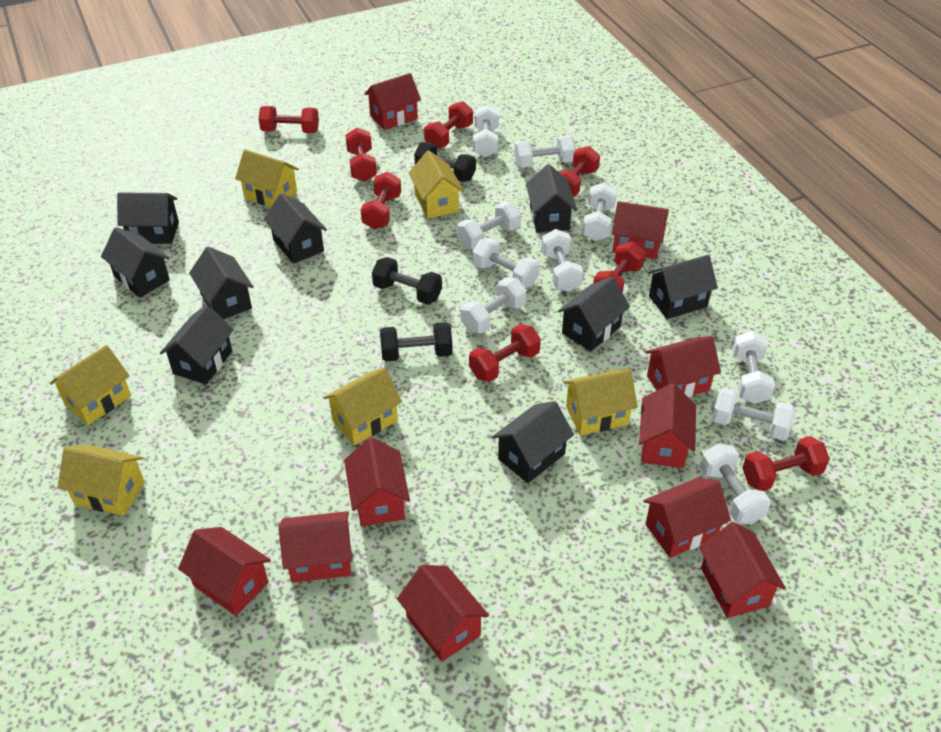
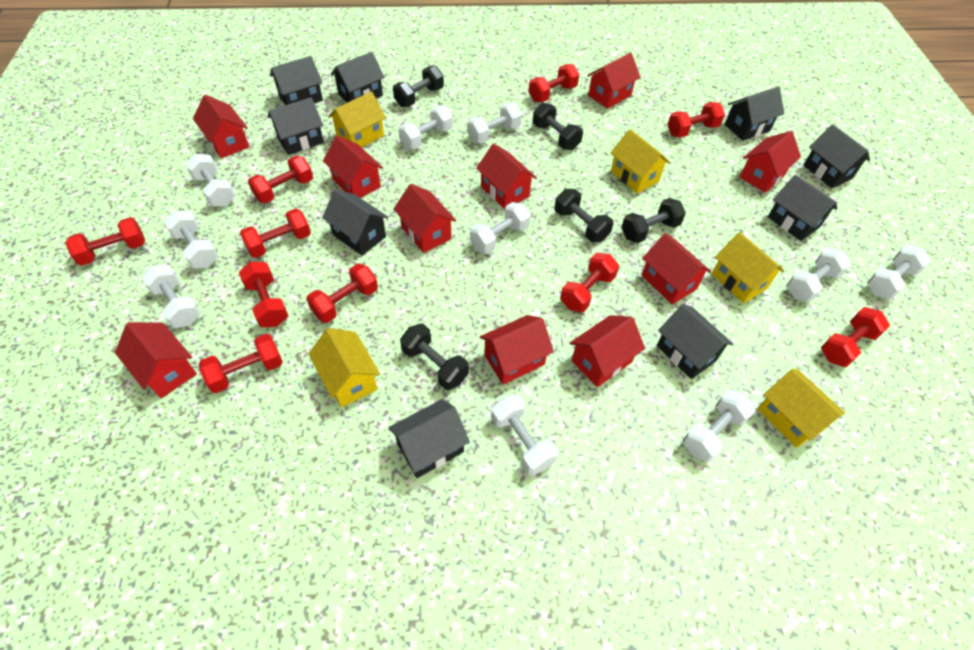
black dumbbell: [372,257,442,304] [380,322,453,361] [414,142,476,182] = 3 -> [393,66,444,107] [400,323,469,390] [533,103,583,150] [554,189,614,242] [621,198,686,243] = 5
red dumbbell: [259,106,319,133] [345,128,377,182] [361,172,401,229] [424,101,473,149] [469,324,541,382] [558,146,600,197] [593,242,645,293] [742,436,830,491] = 8 -> [65,217,145,266] [199,334,283,393] [239,262,288,327] [240,208,311,258] [248,156,313,203] [306,264,378,323] [529,64,579,102] [560,253,619,312] [667,102,725,138] [821,307,890,367] = 10
yellow house: [50,345,131,425] [58,445,144,516] [235,149,299,207] [323,367,402,445] [408,151,464,218] [563,369,638,436] = 6 -> [308,328,380,407] [328,91,386,148] [611,129,670,194] [712,232,784,303] [757,369,845,448] = 5

